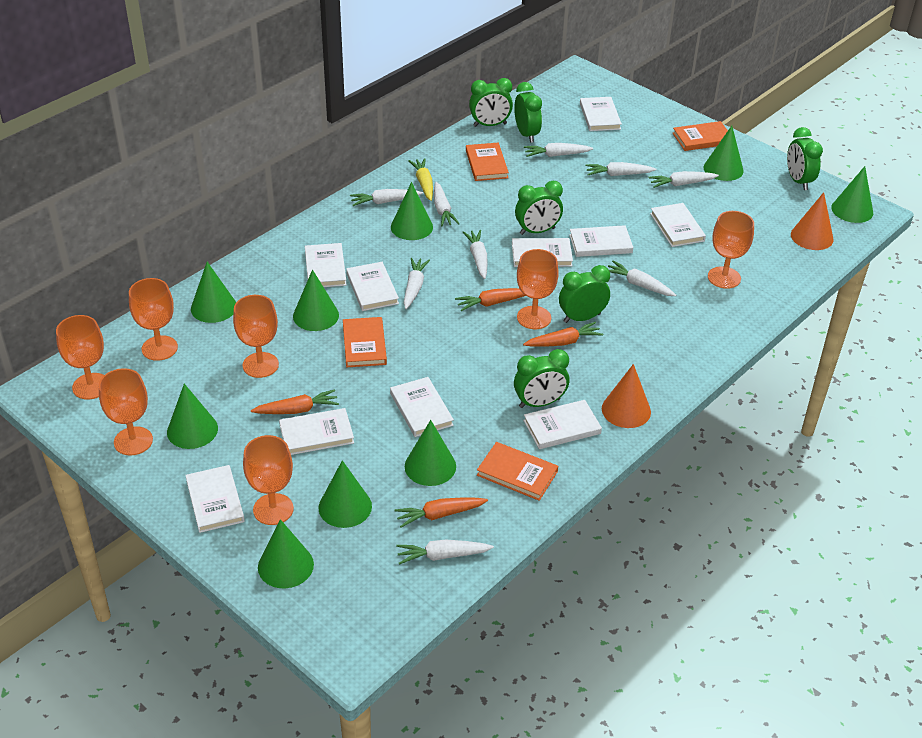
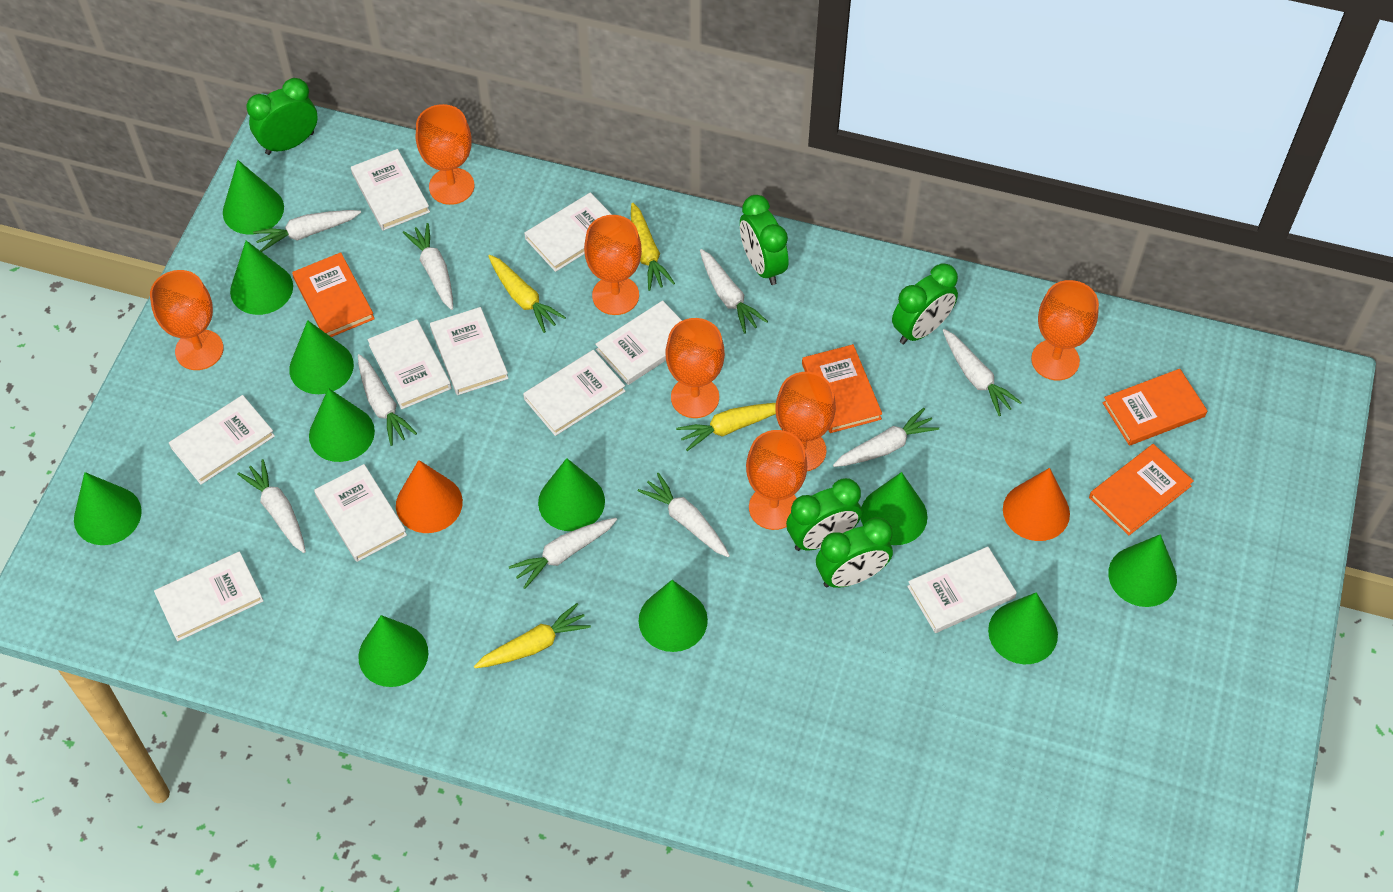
green clock: [469,78,513,127] [514,82,542,143] [514,349,569,408] [515,181,563,235] [559,265,610,323] [787,127,823,190] = 6 -> [247,78,318,155] [740,195,788,285] [786,478,862,551] [816,517,893,588] [892,264,958,344] = 5
green cone: [167,384,218,449] [191,262,236,323] [258,519,314,588] [293,270,339,331] [319,460,372,528] [391,182,433,240] [405,420,456,486] [704,126,744,181] [831,166,873,223] = 9 -> [74,472,142,545] [223,160,284,235] [230,240,293,315] [289,320,354,394] [309,388,375,462] [358,615,428,687] [538,458,605,531] [639,580,708,652] [861,472,927,545] [988,592,1058,664] [1108,534,1177,607] = 11
orange carrot: [251,389,339,414] [395,498,488,528] [455,288,526,311] [523,322,603,347] = 4 -> none = 0
yellow carrot: [408,158,433,201] = 1 -> [474,603,591,668] [488,255,566,333] [631,203,675,291] [676,403,776,451] = 4

